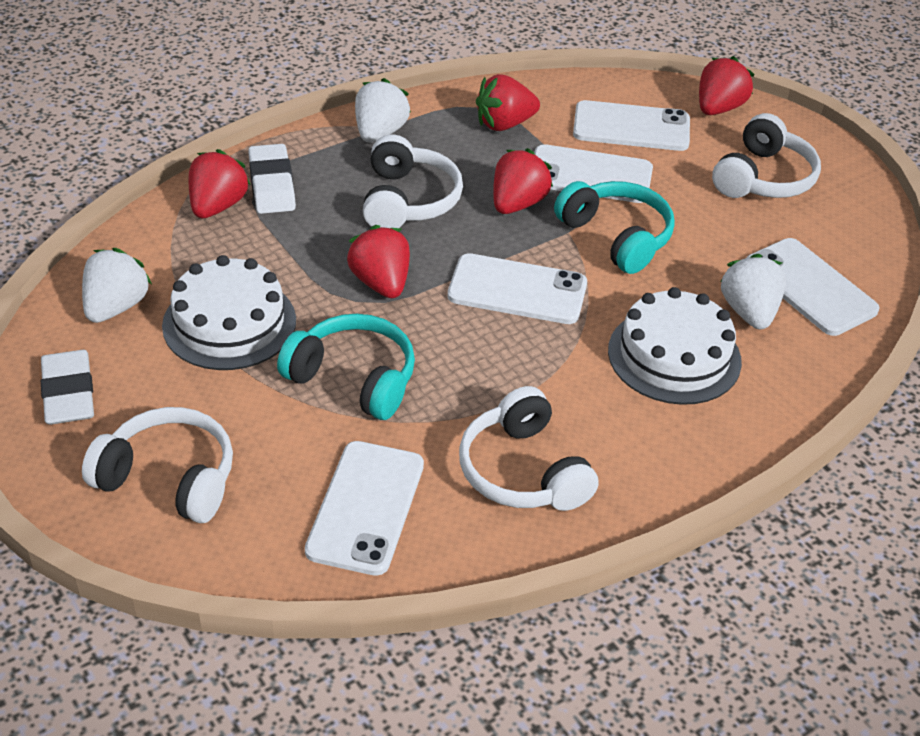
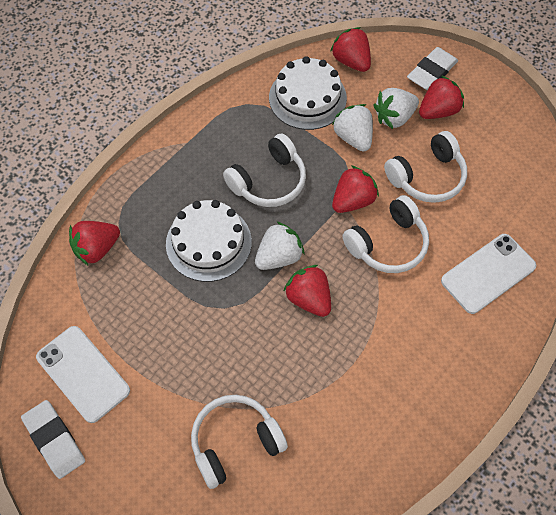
turquoise headphones: [277,314,415,420] [554,181,675,274] = 2 -> none = 0
white phone: [305,441,424,576] [447,253,587,324] [534,144,653,203] [573,100,690,151] [746,238,880,336] = 5 -> [36,326,130,423] [441,234,536,314] = 2

